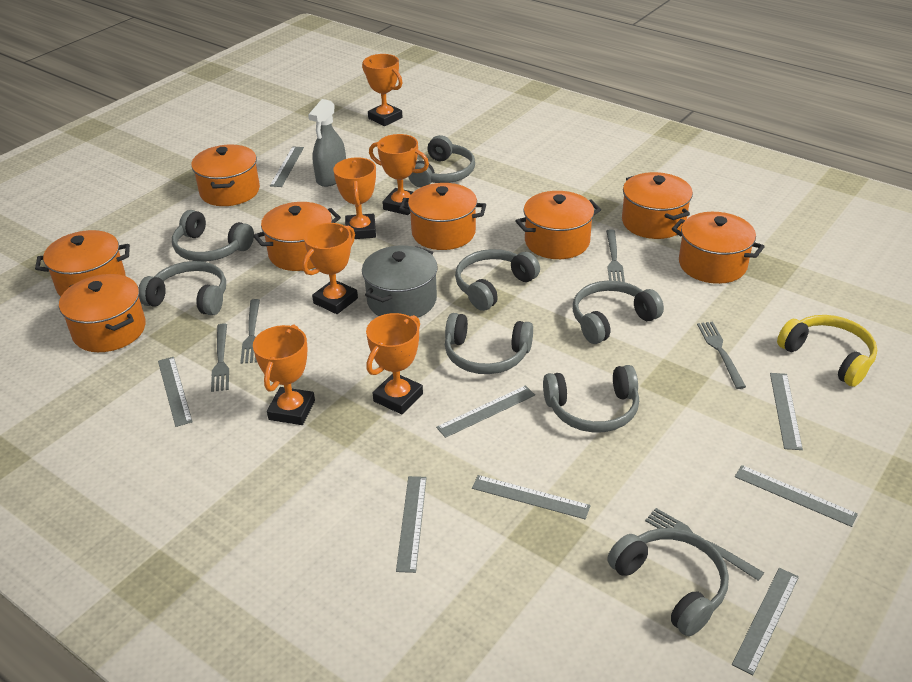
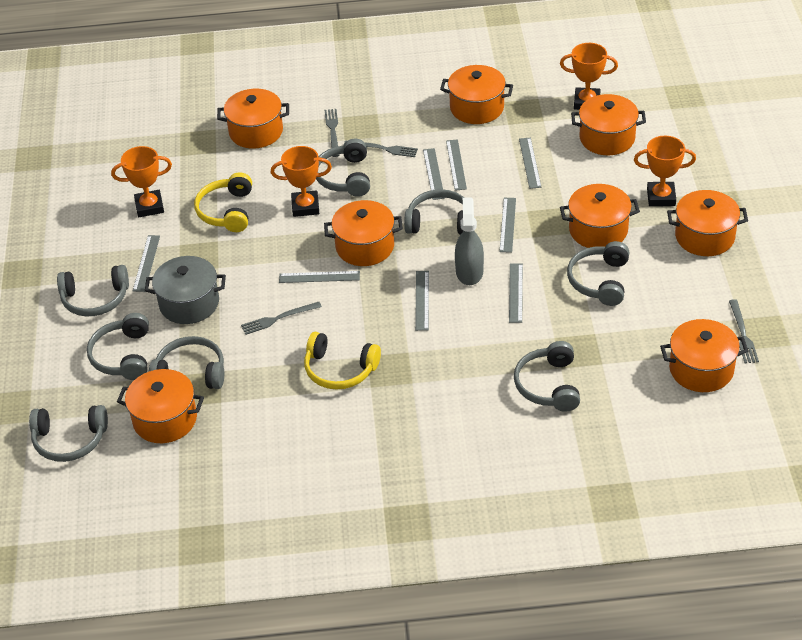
grey fork: [211,323,229,392] [240,299,260,364] [606,229,625,282] [645,508,764,581] [697,322,746,389] = 5 -> [241,302,322,335] [325,109,340,157] [344,140,418,157] [729,299,759,363] = 4
orange trophy: [253,325,315,425] [302,223,358,314] [333,157,376,239] [362,54,403,126] [366,313,423,414] [369,134,429,215] = 6 -> [111,146,172,217] [271,146,332,217] [560,43,618,110] [634,136,696,206] = 4
yellow headphones: [777,315,877,387] = 1 -> [194,172,252,232] [304,332,381,390] = 2

